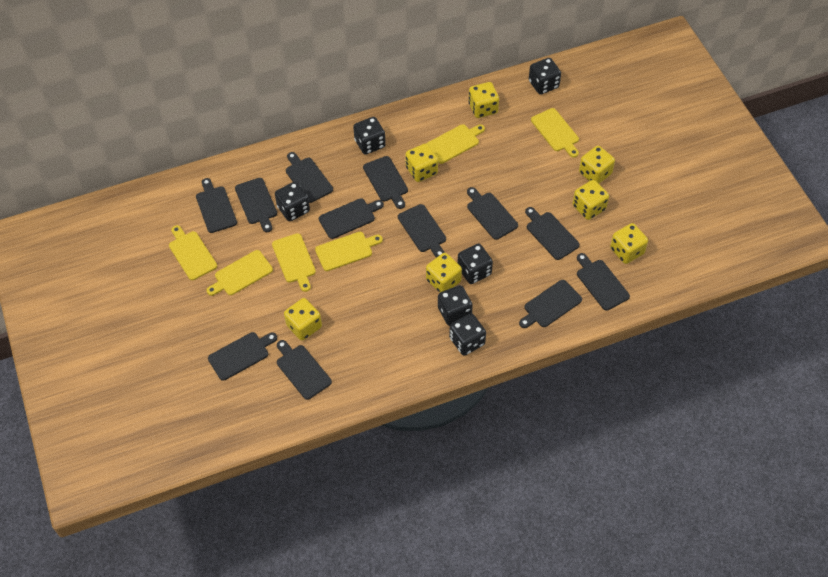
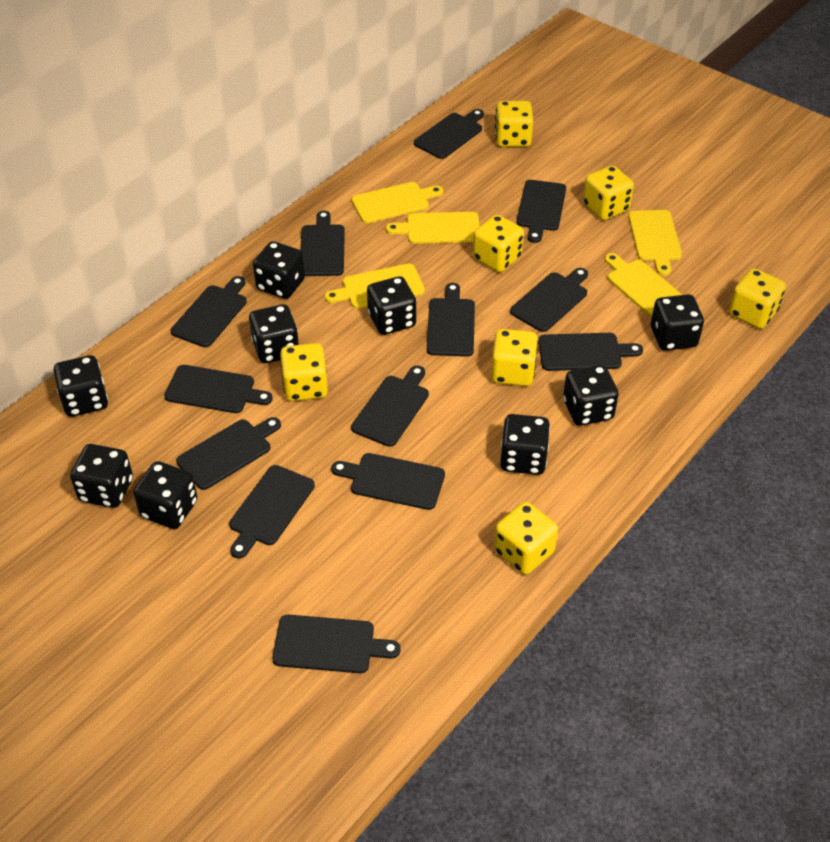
black cutting board: [196,178,237,233] [208,332,277,381] [235,178,277,232] [277,340,332,400] [286,152,333,203] [319,198,384,239] [363,156,408,209] [398,204,446,258] [467,187,518,240] [519,280,582,328] [525,207,580,260] [577,253,630,311] = 12 -> [164,365,273,413] [171,276,247,347] [176,417,281,490] [229,465,315,559] [272,615,401,673] [300,211,345,276] [331,453,445,510] [351,365,429,447] [414,109,484,159] [427,283,475,357] [510,268,588,332] [516,180,566,243] [538,333,643,371] = 13
black dice: [275,182,310,221] [353,117,386,155] [438,285,473,326] [449,313,486,356] [457,244,493,284] [529,58,561,95] = 6 -> [54,355,108,417] [70,444,133,508] [133,461,197,529] [249,304,299,363] [253,241,305,299] [367,276,416,335] [500,414,550,475] [563,365,619,426] [651,294,704,351] = 9
yellow cutting board: [169,225,217,280] [207,250,273,296] [272,233,316,292] [315,232,383,271] [426,124,485,164] [531,108,579,158] = 6 -> [325,264,425,309] [351,182,443,223] [386,212,479,244] [605,253,682,318] [628,210,682,276] = 5

